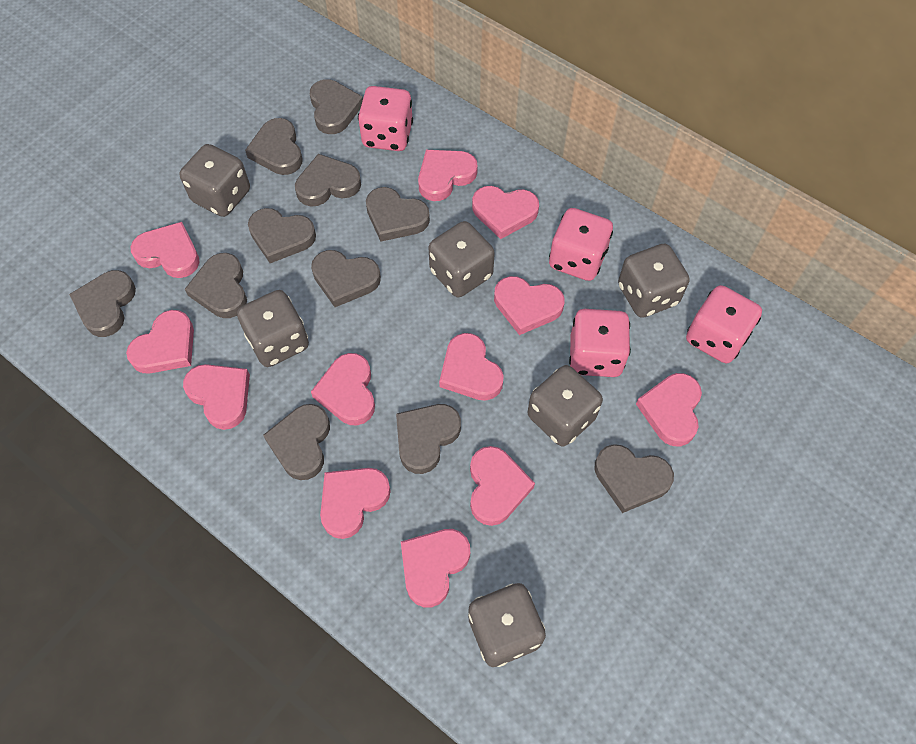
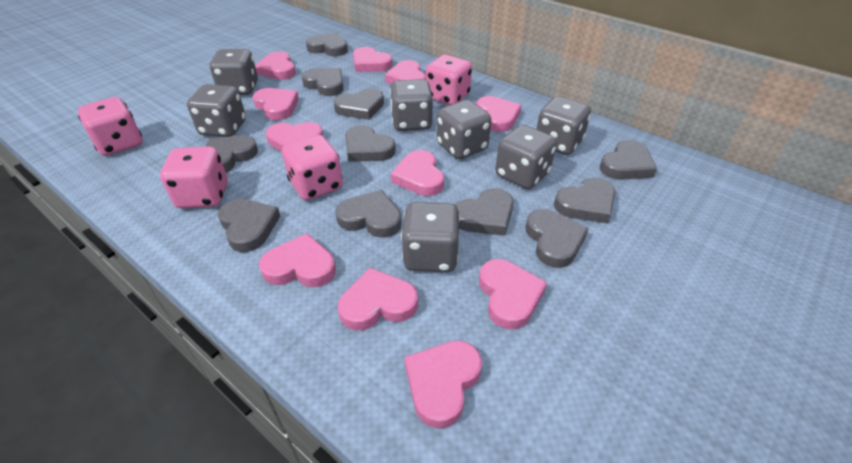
grey dice: [180,144,250,217] [237,290,309,367] [429,221,495,297] [468,583,546,667] [527,365,603,447] [618,244,690,318] = 6 -> [187,84,246,137] [210,49,258,95] [390,79,433,131] [401,202,460,272] [437,100,491,159] [495,125,557,189] [537,96,591,155] = 7
pink heart: [126,310,194,374] [131,222,200,278] [183,364,250,430] [311,353,375,425] [320,468,391,539] [401,529,470,607] [418,150,478,201] [439,333,504,401] [470,446,535,526] [472,186,539,239] [494,276,565,335] [636,373,702,446] = 12 -> [253,88,299,120] [255,51,296,80] [259,233,336,287] [266,122,323,152] [338,268,418,331] [353,47,393,72] [385,60,426,84] [391,150,444,196] [405,340,482,429] [476,96,522,132] [479,259,547,329] = 11

